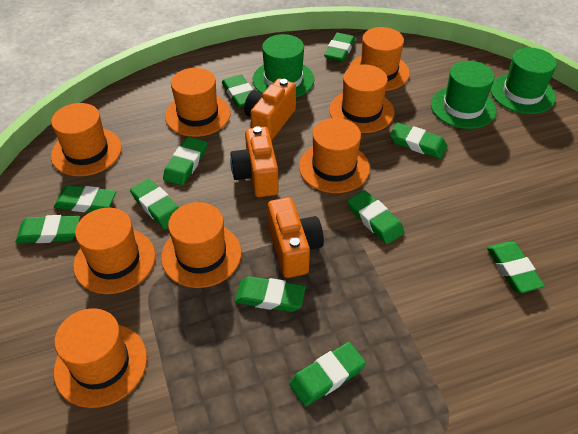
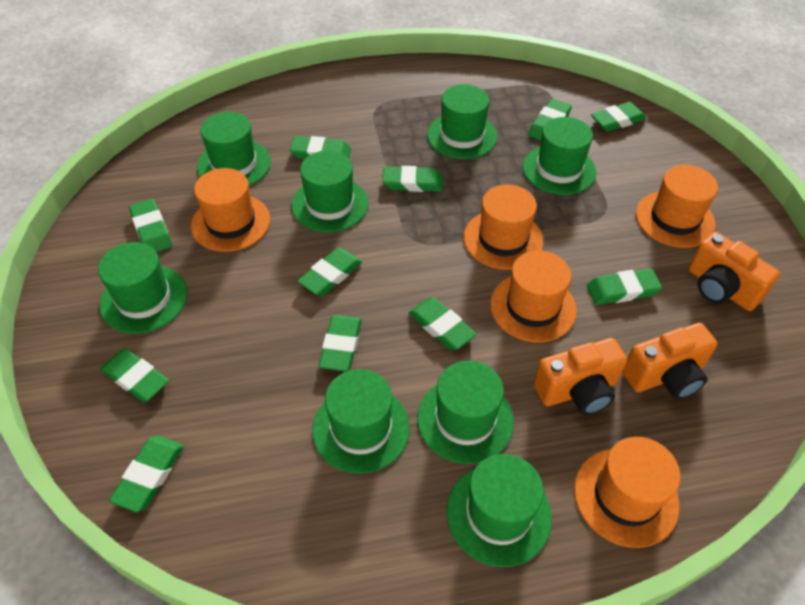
green hat: [253,34,314,97] [431,61,496,129] [491,48,557,114] = 3 -> [98,242,187,334] [197,112,271,186] [291,151,368,232] [312,369,410,474] [417,360,514,464] [427,84,497,159] [446,454,552,567] [522,117,596,195] = 8
orange hat: [51,103,122,176] [54,308,147,408] [73,208,155,294] [161,202,241,288] [165,68,231,137] [299,118,370,193] [329,64,394,133] [349,27,410,91] = 8 -> [191,168,270,252] [464,184,544,270] [490,251,577,342] [574,437,680,548] [636,165,718,248] = 5

